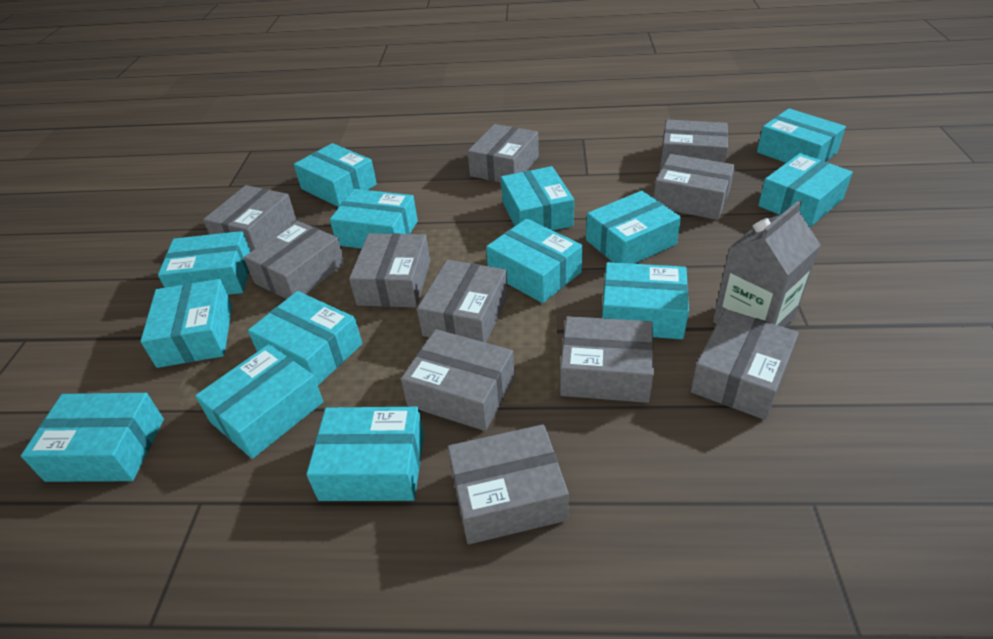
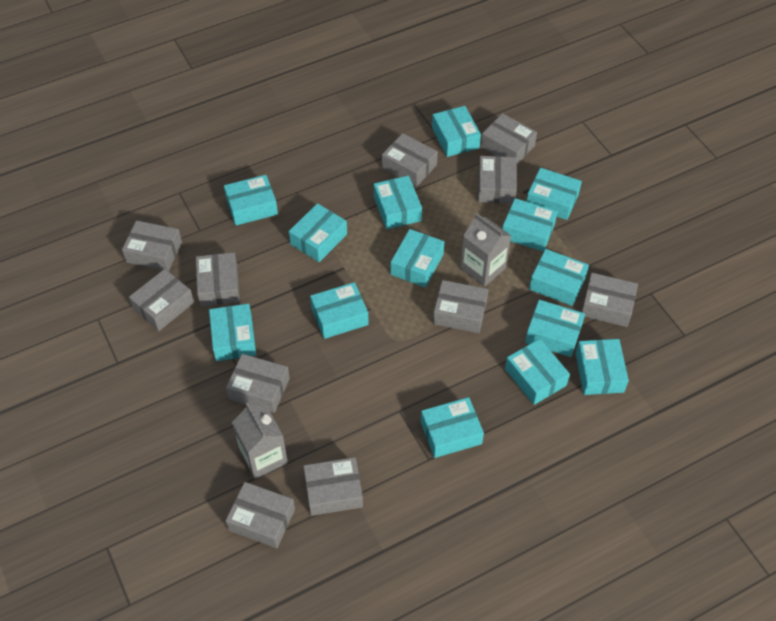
grey carton: [713,200,820,328] = 1 -> [232,403,288,479] [460,213,511,287] = 2

